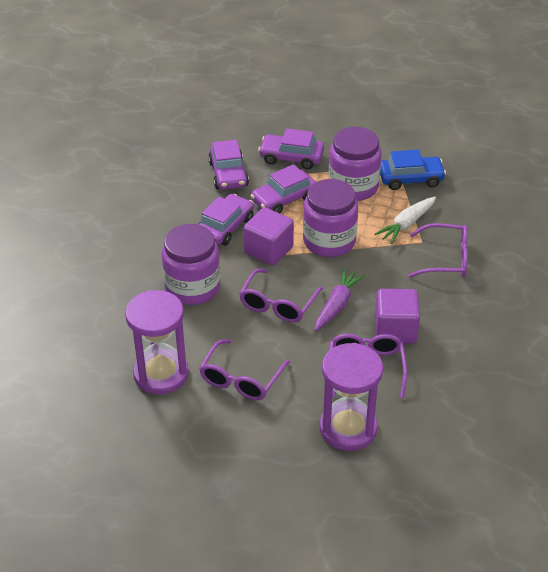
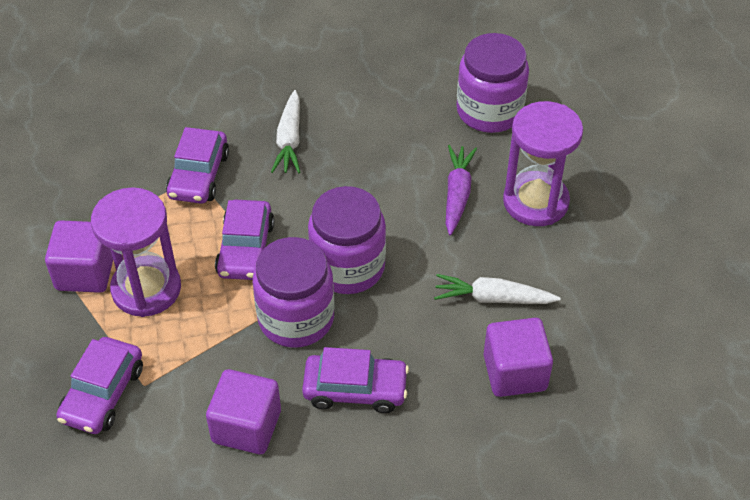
blue car: [380,150,446,190] = 1 -> none = 0
purple cube: [243,207,294,265] [375,289,420,344] = 2 -> [45,220,113,293] [206,369,281,454] [483,318,553,397] = 3
purple glasses: [199,339,290,400] [239,269,323,323] [329,334,407,398] [408,223,468,278] = 4 -> none = 0
white carrot: [375,197,436,244] = 1 -> [271,90,301,173] [434,274,561,304] = 2

